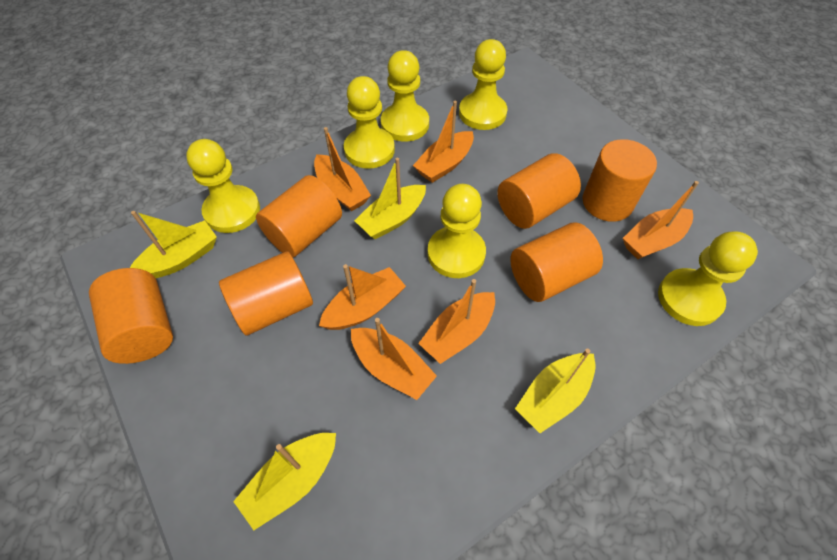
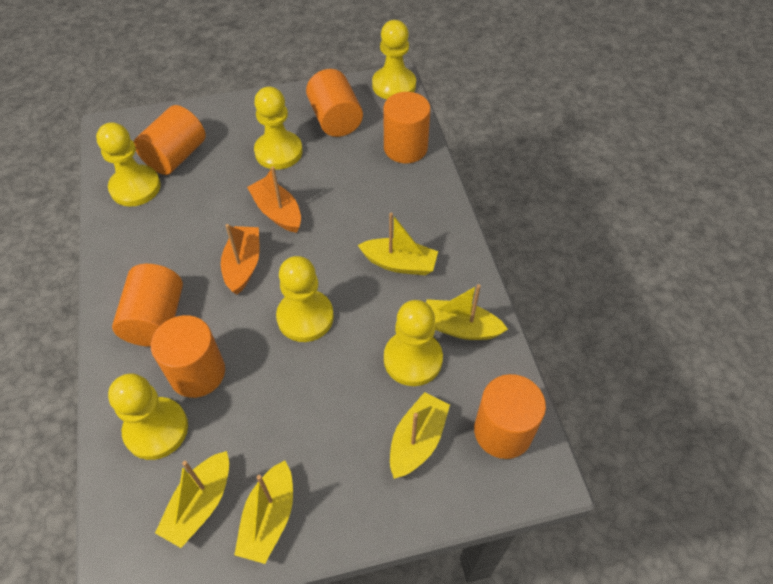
orange boat: [314,127,371,211] [319,264,406,330] [351,318,437,400] [413,101,474,183] [418,279,495,364] [623,181,699,259] = 6 -> [221,224,259,294] [247,166,301,233] = 2
yellow boat: [130,211,217,278] [233,433,336,530] [354,158,426,239] [515,349,596,433] = 4 -> [155,451,229,548] [234,460,293,564] [358,213,438,275] [390,392,450,479] [426,284,508,340] = 5

